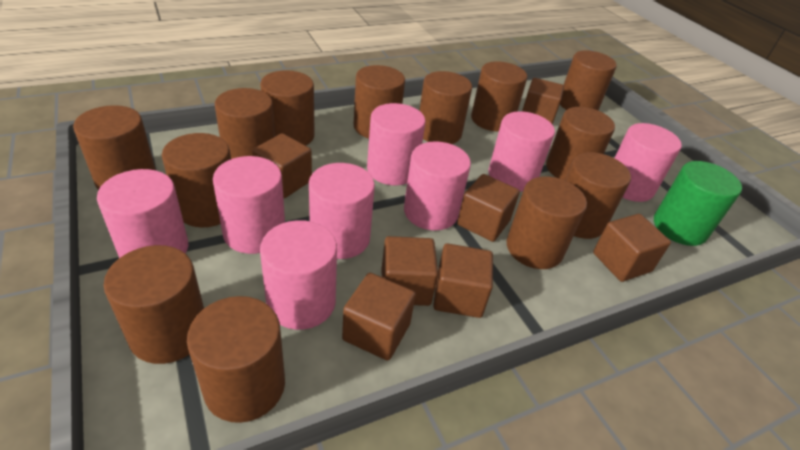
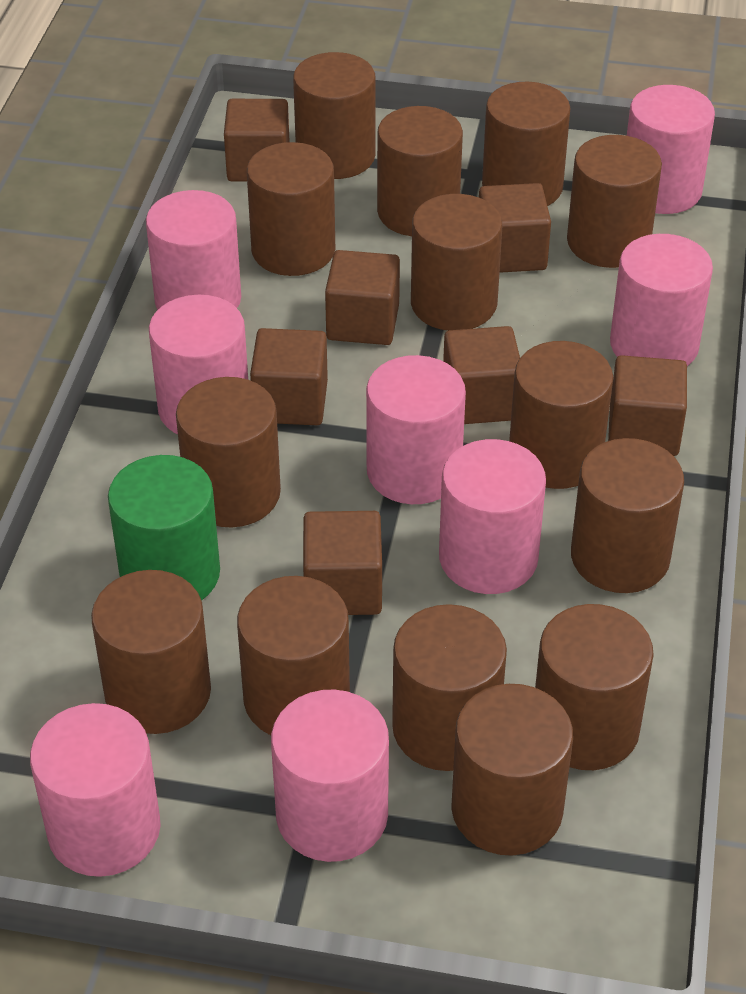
brown cylinder: [73,105,156,190] [103,245,204,364] [162,133,231,228] [187,296,285,423] [215,88,275,159] [260,70,315,146] [354,65,405,138] [419,71,472,144] [471,61,527,132] [507,176,587,269] [546,107,615,180] [560,50,617,110] [565,152,631,239] = 13 -> [91,570,211,734] [176,377,281,527] [237,576,350,735] [247,142,335,276] [293,52,376,179] [377,106,463,236] [392,604,507,771] [411,194,502,331] [451,684,573,856] [482,82,570,206] [509,341,613,489] [535,604,654,770] [567,135,662,268] [571,438,684,593] = 14

